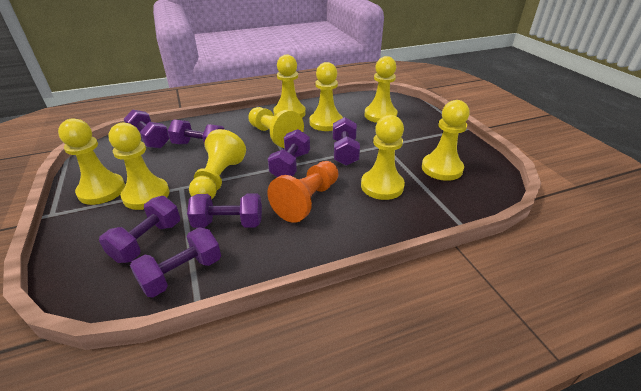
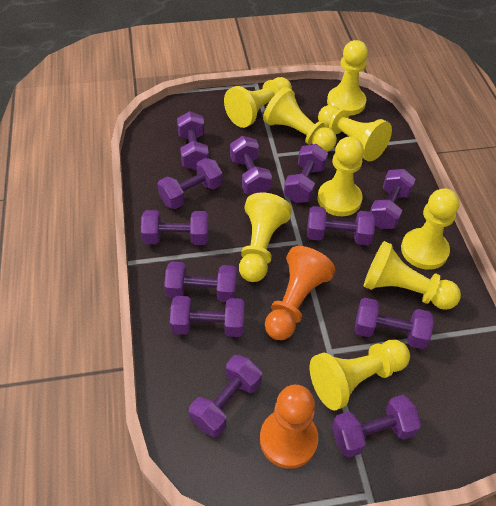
orange pawn: [268,161,338,223] = 1 -> [260,385,318,469] [265,246,335,340] = 2
purple dumbbell: [99,196,180,263] [124,110,170,149] [130,227,221,297] [168,119,224,146] [187,194,262,228] [268,129,310,177] [333,117,360,166] = 7 -> [141,210,209,245] [157,158,223,209] [164,261,237,302] [170,296,244,337] [177,111,209,170] [189,355,262,437] [230,136,272,195] [284,144,328,203] [307,206,375,245] [332,395,421,458] [354,298,434,349] [370,169,416,229] = 12

